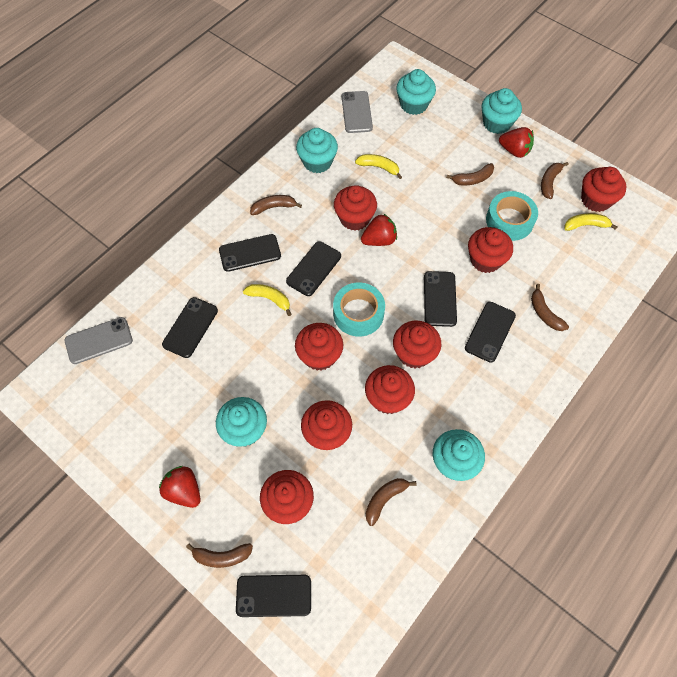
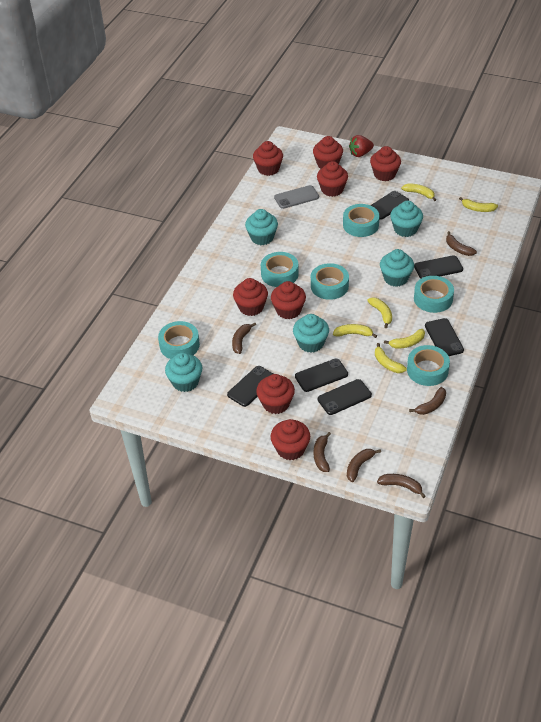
grey phone: [65,317,133,364] [342,91,373,133] = 2 -> [274,185,319,209] = 1
red strawberry: [159,466,201,508] [361,214,397,246] [499,127,534,158] = 3 -> [349,135,374,157] = 1
turquoise tape: [333,283,385,336] [486,191,538,241] = 2 -> [158,321,200,359] [261,252,299,287] [311,263,349,300] [343,204,380,237] [407,345,450,386] [414,276,454,313] = 6
yellow banana: [243,284,292,316] [355,154,402,179] [564,213,617,231] = 3 -> [333,324,377,338] [367,297,392,328] [375,343,407,373] [384,329,425,349] [401,184,436,201] [459,197,498,212] = 6

